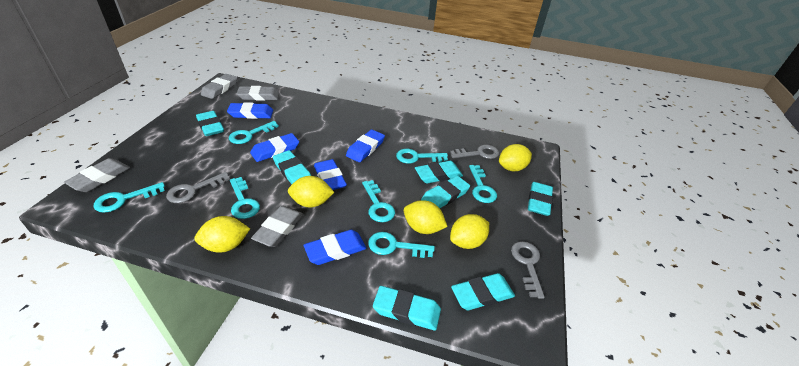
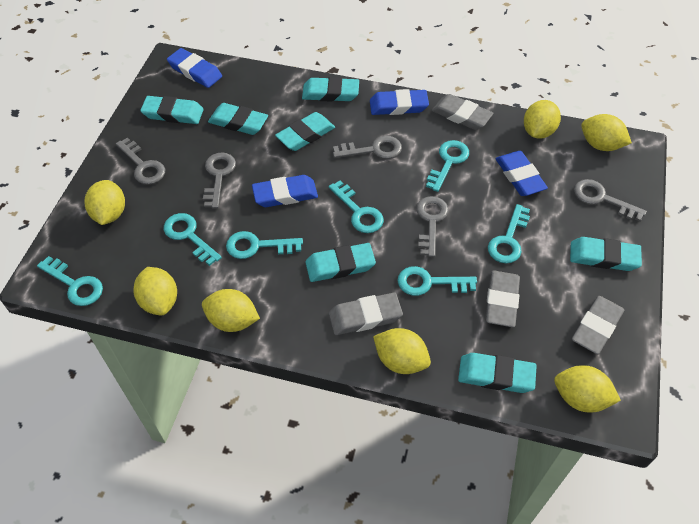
blue eraser: [227,102,273,119] [250,133,299,162] [304,230,366,265] [314,159,347,190] [346,130,385,162] = 5 -> [167,48,222,88] [252,175,318,207] [370,89,429,115] [495,151,548,196] = 4
grey key: [166,172,230,203] [450,145,499,159] [511,241,545,299] = 3 -> [116,137,165,185] [203,152,236,208] [333,136,402,159] [416,196,449,257] [574,179,647,221] = 5
yellow lemon: [194,216,250,253] [288,176,334,208] [404,200,448,234] [450,214,489,249] [499,144,532,171] = 5 -> [85,180,125,225] [133,267,177,315] [202,289,260,332] [373,328,431,374] [524,100,561,139] [554,365,621,413] [581,114,632,151] = 7

